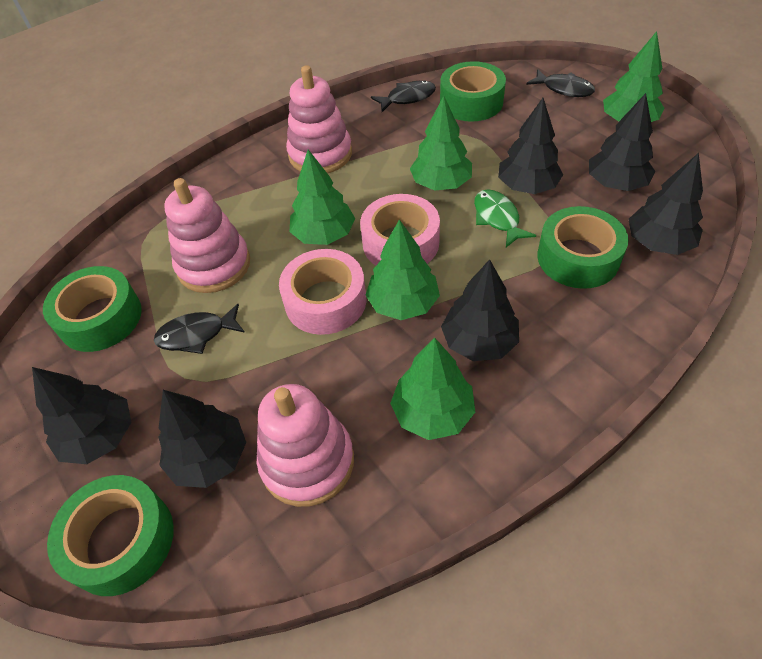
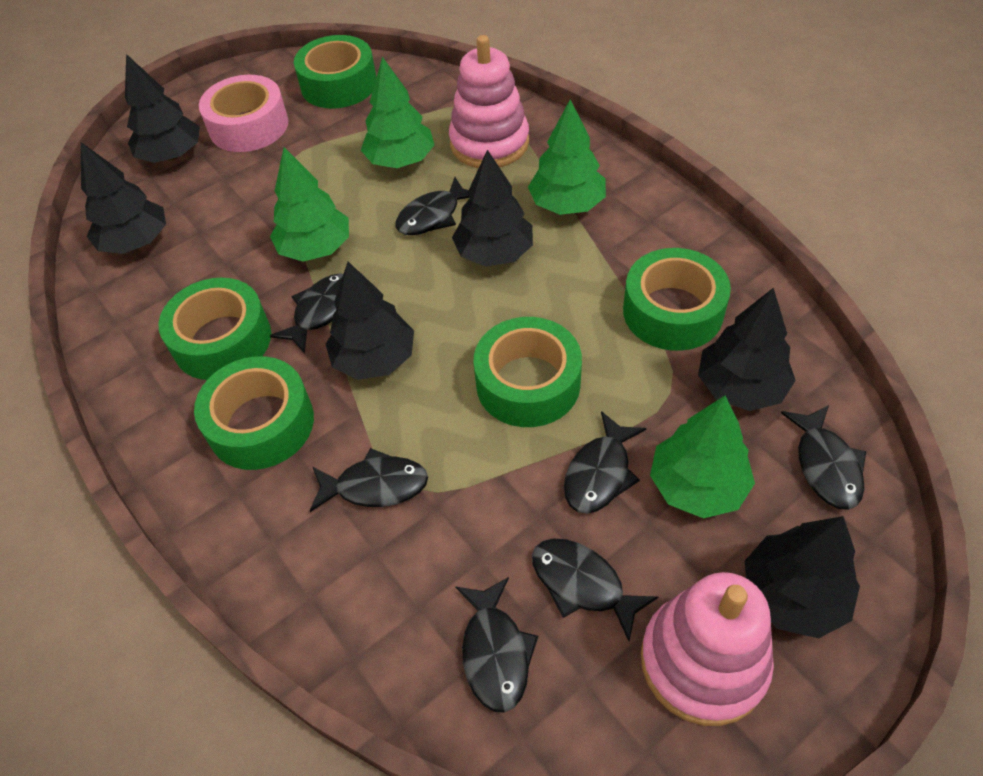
black fish: [154,304,245,354] [371,80,436,112] [526,69,595,97] = 3 -> [270,273,343,354] [310,448,428,512] [396,177,470,235] [455,577,538,713] [532,538,658,641] [564,411,646,514] [781,405,866,510] = 7
green fish: [474,190,536,247] = 1 -> none = 0
green tape: [43,266,142,352] [47,475,174,596] [440,61,506,122] [537,206,628,289] = 4 -> [159,278,271,380] [194,356,314,470] [294,35,376,109] [473,317,582,427] [623,248,731,351] = 5
green tree: [290,150,355,245] [366,219,440,320] [390,338,475,440] [410,96,472,191] [603,31,664,122] = 5 -> [270,147,349,262] [361,57,434,168] [528,100,606,215] [650,396,755,518] = 4
pink stacking toy: [164,178,250,293] [257,384,354,507] [286,65,352,173] = 3 -> [449,35,529,168] [641,572,774,726] = 2
pink tape: [279,249,366,335] [360,194,440,265] = 2 -> [199,75,288,152] = 1

